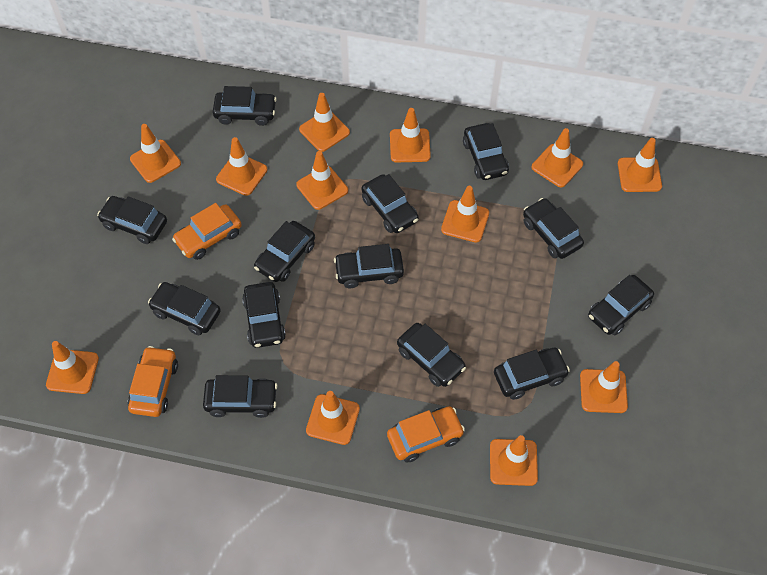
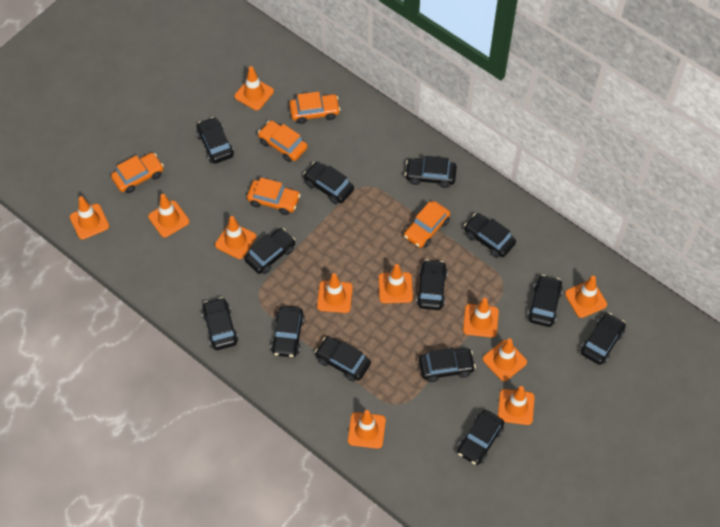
orange car: [128,346,178,417] [172,203,242,260] [387,406,465,463] = 3 -> [111,153,164,194] [247,177,301,215] [258,120,308,162] [289,92,340,124] [404,201,450,248] = 5
orange traffic cone: [46,341,99,394] [130,124,181,183] [216,137,267,196] [296,151,348,210] [299,93,350,152] [306,391,360,445] [390,108,431,162] [441,186,489,243] [490,435,538,486] [532,128,583,187] [580,361,628,413] [618,138,662,192] = 12 -> [70,196,109,240] [148,194,189,237] [215,216,256,259] [234,66,274,110] [317,273,353,313] [348,410,386,449] [379,264,413,303] [463,298,499,338] [483,338,527,381] [498,386,535,425] [565,276,607,318] = 11

